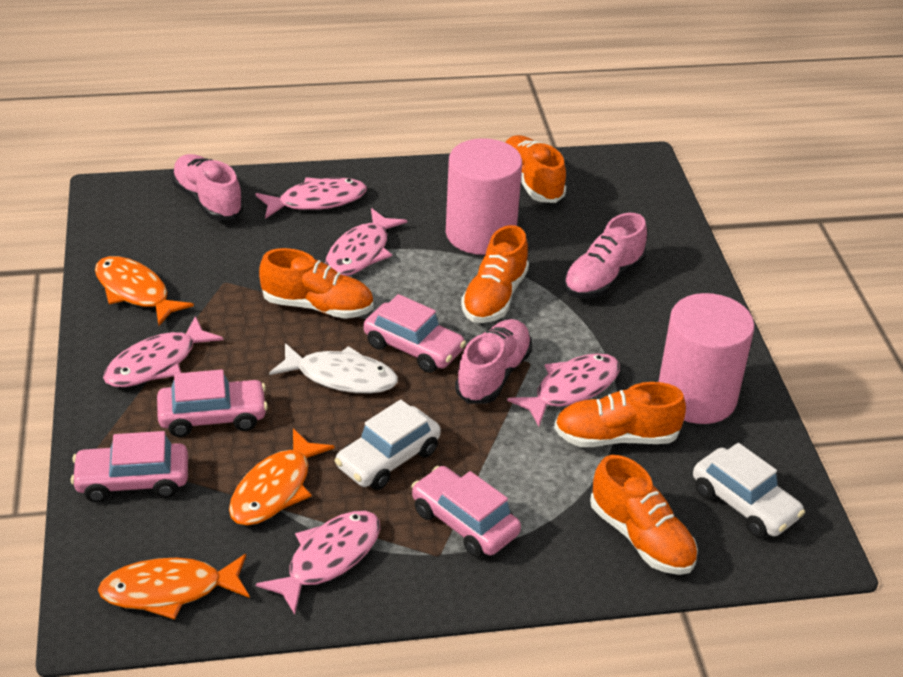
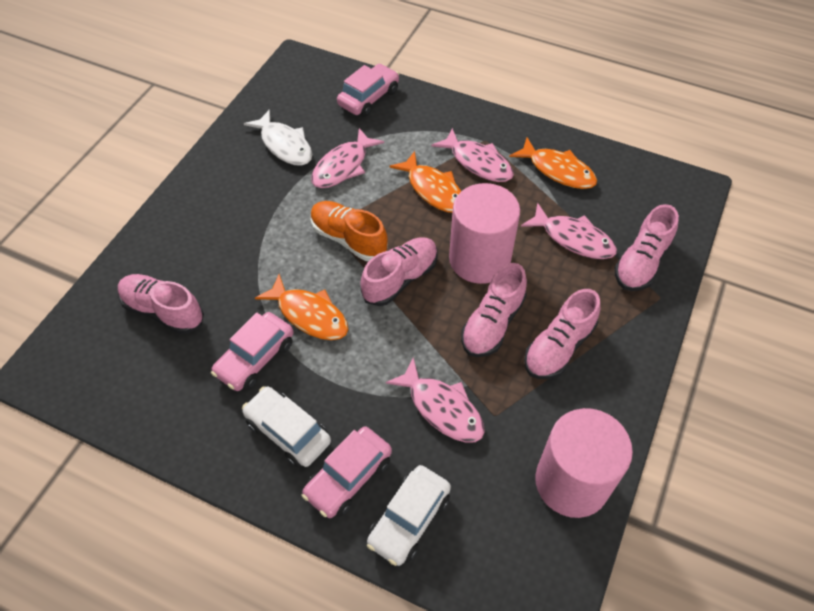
orange shoe: [259,248,374,319] [461,225,529,323] [505,135,566,203] [554,382,686,447] [590,455,698,575] = 5 -> [311,201,388,261] = 1
pink car: [71,431,188,502] [157,369,268,437] [364,294,466,373] [411,466,521,558] = 4 -> [211,312,294,391] [302,427,392,518] [337,64,399,117] = 3
pink fish: [103,316,223,387] [255,177,367,219] [256,510,380,614] [325,208,407,276] [507,353,620,426] = 5 -> [311,128,384,188] [386,357,485,443] [432,128,514,182] [521,203,617,259] = 4
pink shoe: [171,154,244,221] [455,319,532,404] [564,213,647,299] = 3 -> [118,274,204,334] [360,237,438,306] [461,263,527,357] [524,289,600,379] [614,204,679,291] = 5

